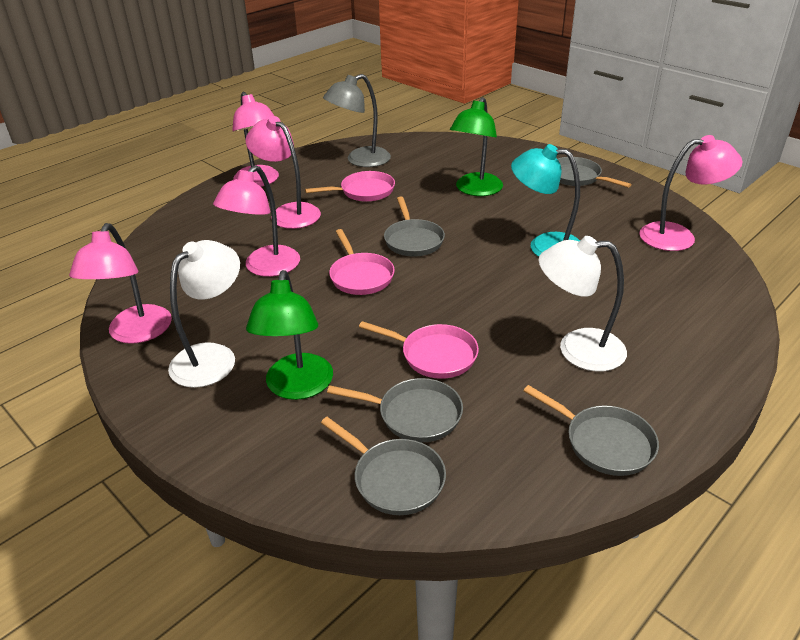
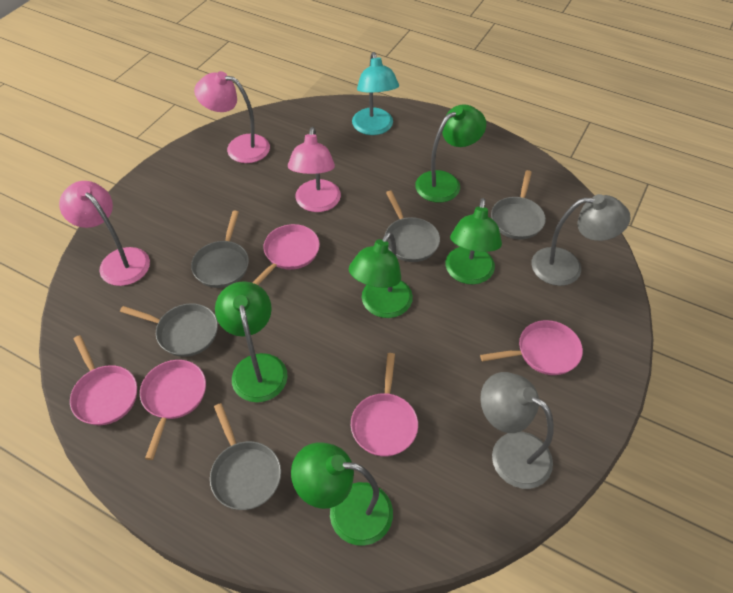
green lamp: [246,270,333,400] [450,97,503,196] = 2 -> [215,281,287,402] [291,443,393,546] [349,232,413,318] [415,104,486,203] [445,198,502,285] = 5
grey lamp: [323,74,391,167] = 1 -> [480,372,554,489] [531,194,631,286] = 2
pink lamp: [69,223,172,344] [213,165,300,277] [232,92,279,187] [246,116,321,229] [640,135,742,251] = 5 -> [59,181,150,286] [194,71,270,163] [288,127,341,212] = 3
pink pan: [305,171,395,202] [329,229,395,295] [359,321,479,379] = 3 -> [70,335,137,425] [140,360,206,460] [252,224,320,285] [351,353,418,457] [480,320,583,375] = 5
white lamp: [168,240,240,388] [539,236,627,372] = 2 -> none = 0

